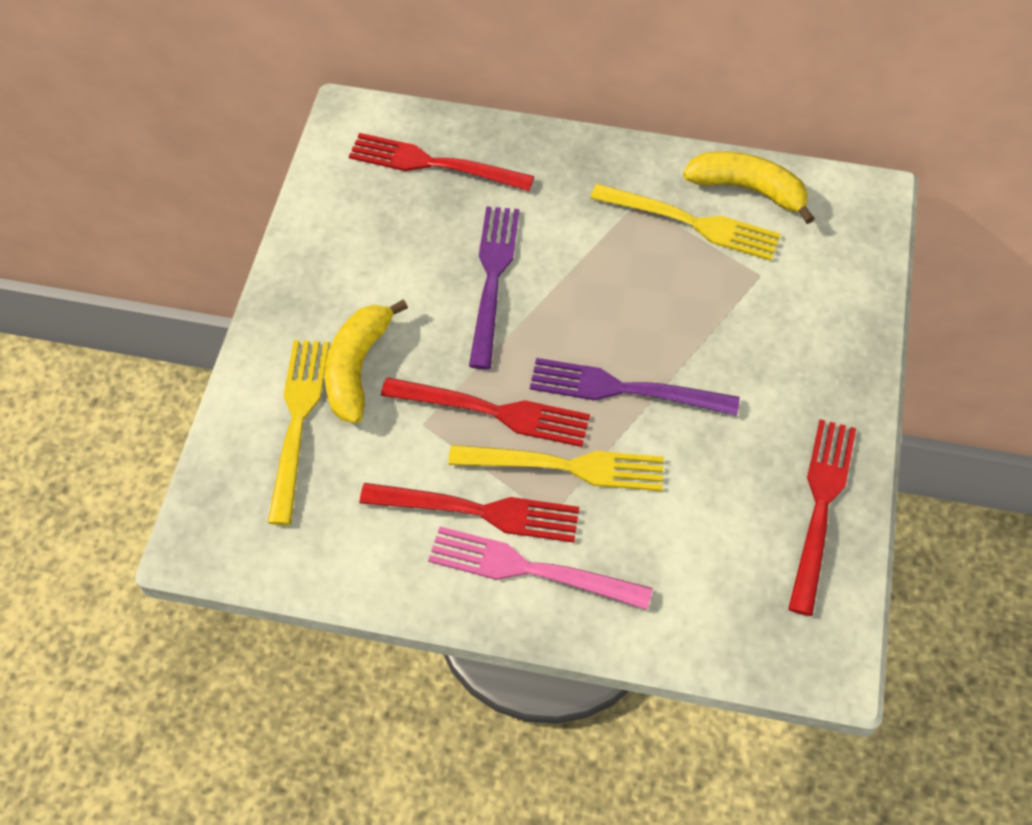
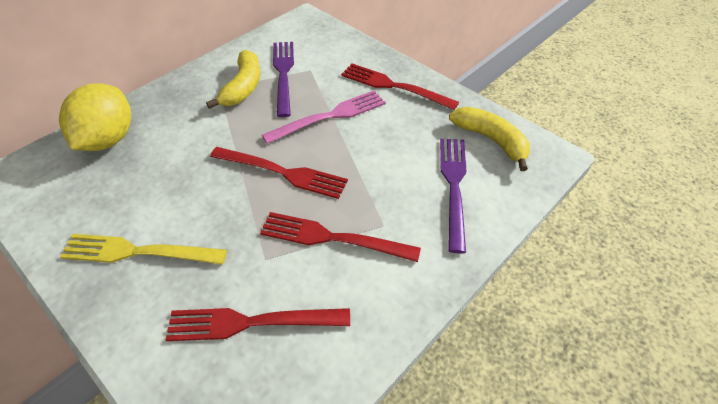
yellow fork: [268,340,329,525] [448,445,664,491] [590,184,781,261] = 3 -> [60,234,227,265] = 1
yellow lemon: none = 0 -> [59,83,131,151] = 1

